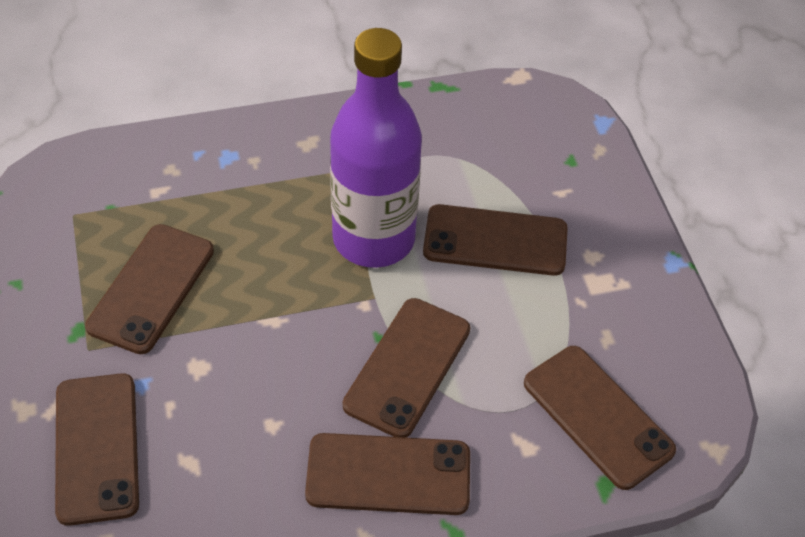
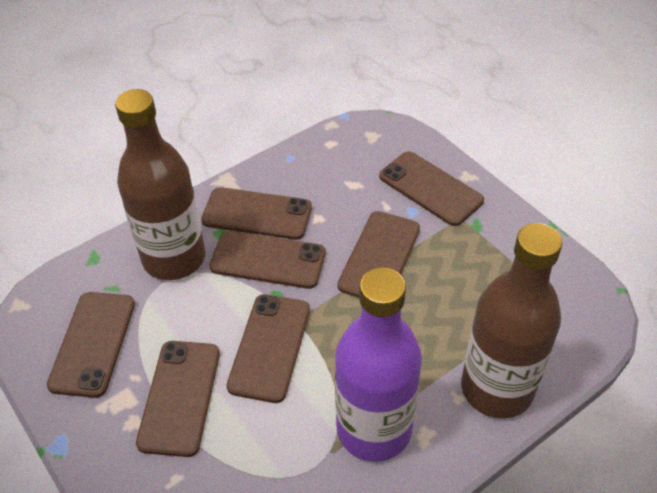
brown bottle: none = 0 -> [115,89,206,280] [461,223,562,418] = 2
brown phone: [55,373,139,526] [85,224,214,354] [305,433,470,515] [343,298,470,438] [423,204,568,276] [524,346,676,490] = 6 -> [47,292,135,398] [136,341,220,457] [201,187,312,240] [209,231,325,289] [226,294,310,403] [338,211,420,298] [379,151,484,226] = 7

